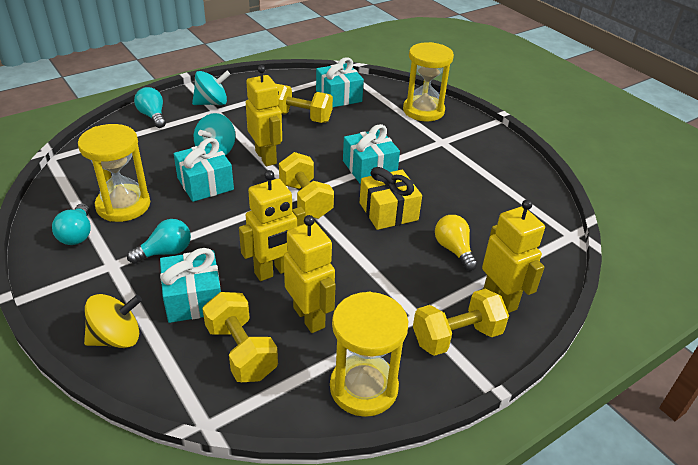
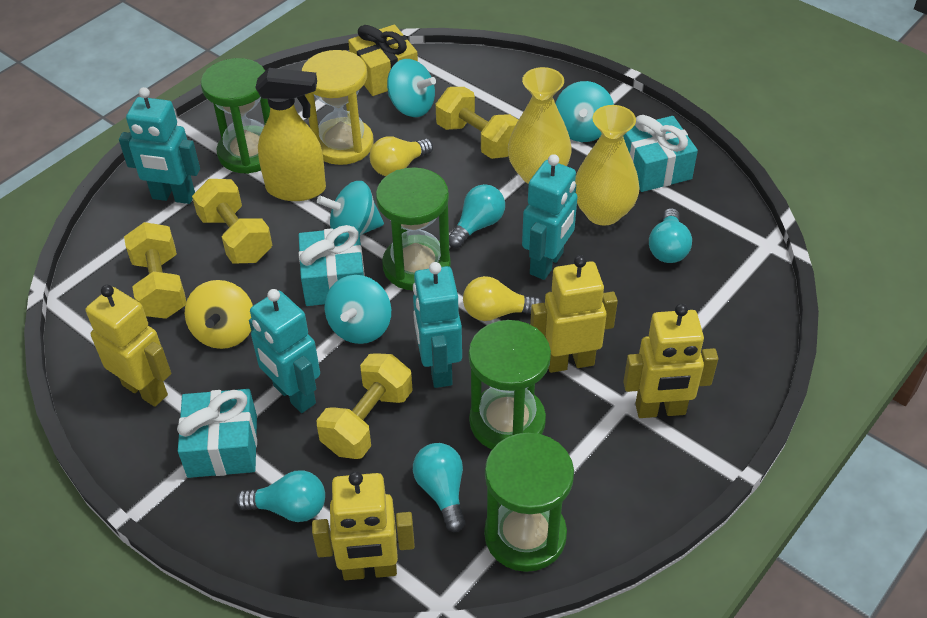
green hourglass: none = 0 -> [201,58,270,174] [376,167,451,290] [469,320,551,449] [484,433,574,572] = 4
turquoise gift: [160,248,221,323] [174,138,234,202] [316,57,364,108] [343,124,400,184] = 4 -> [177,389,257,478] [299,225,365,306] [623,115,698,192] = 3
turquoise light bulb: [52,203,91,245] [127,219,191,264] [134,87,166,128] = 3 -> [236,471,325,522] [413,443,465,532] [449,184,505,248] [649,208,692,263] = 4
turquoise robot: none = 0 -> [119,87,200,204] [249,289,320,413] [413,262,462,388] [522,154,578,280] = 4
turquoise spinning top: [192,71,231,105] [194,113,236,156] = 2 -> [317,181,384,235] [325,275,391,344] [387,59,436,117] [555,81,614,142] = 4
yellow hourglass: [78,124,150,222] [330,292,408,417] [403,42,454,121] = 3 -> [302,50,374,165] = 1
yellow light bulb: [435,215,477,271] = 1 -> [370,137,433,176] [463,276,542,321] = 2
yellow spray bottle: none = 0 -> [255,68,326,201] = 1
yellow vase: none = 0 -> [508,67,572,184] [575,105,640,226] = 2

